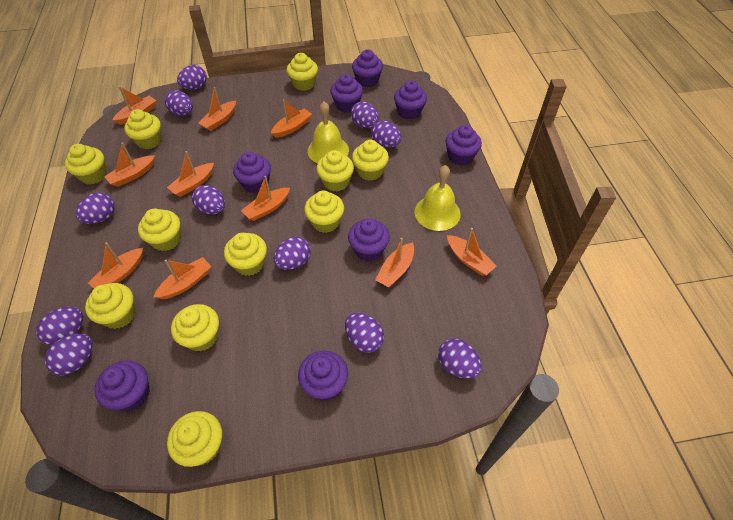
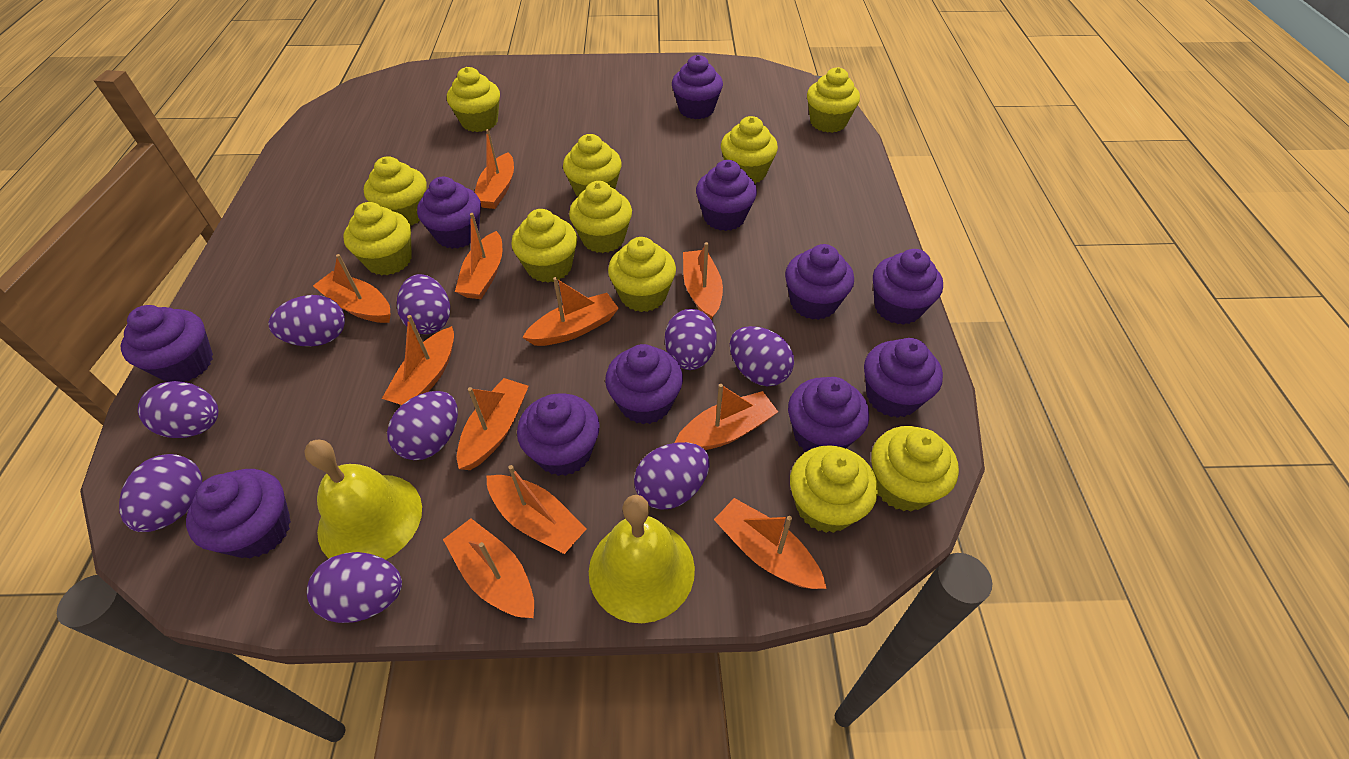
orange boat: [88,242,143,288] [105,142,155,187] [112,86,156,125] [154,257,212,299] [167,151,214,197] [198,87,236,131] [241,176,290,221] [271,99,312,138] [375,238,414,287] [447,228,497,276] = 10 -> [313,254,391,323] [382,315,454,405] [443,518,534,618] [455,213,502,299] [457,378,529,470] [475,129,514,209] [486,465,586,554] [522,277,619,346] [675,384,778,450] [683,242,723,320] [714,498,827,589] = 11
purple cupcake: [94,360,150,411] [233,152,271,193] [298,351,348,401] [330,74,363,113] [348,218,390,262] [352,50,383,87] [394,81,427,120] [446,125,482,165] = 8 -> [121,305,213,382] [186,469,291,559] [417,177,481,249] [517,394,600,476] [605,344,683,424] [672,55,723,119] [696,160,757,231] [785,244,854,320] [788,377,869,451] [864,338,943,418] [873,249,943,325] = 11
purple egg: [36,306,83,346] [45,334,93,375] [75,193,115,224] [165,90,193,116] [177,65,207,90] [192,185,225,214] [274,237,311,270] [345,313,384,353] [351,102,379,128] [371,121,402,148] [438,338,482,379] = 11 -> [119,454,202,532] [138,381,218,438] [268,295,345,346] [307,552,402,623] [387,391,458,460] [397,274,450,334] [634,442,710,510] [665,309,717,370] [730,326,794,386] = 9

